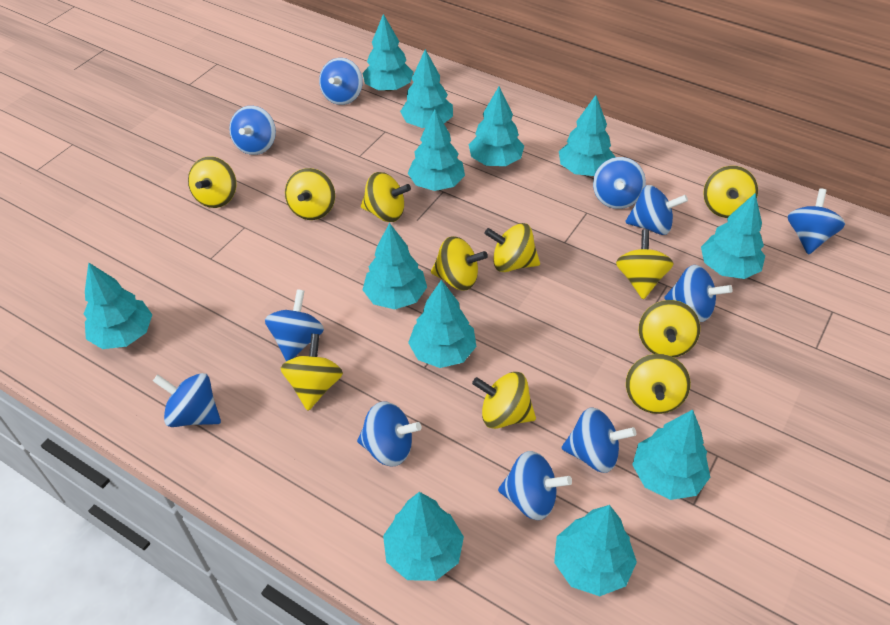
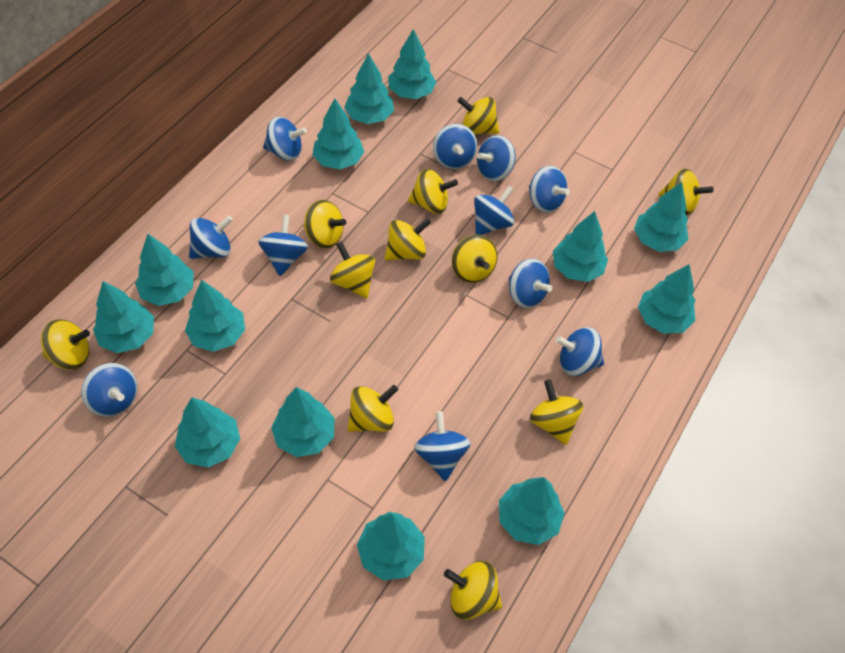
turquoise tree: [84,263,152,349] [362,14,413,91] [363,223,427,309] [383,492,464,581] [400,49,453,128] [408,109,465,191] [408,280,476,368] [469,87,524,166] [554,505,637,596] [559,95,615,176] [632,409,710,500] [701,193,765,279] = 12 -> [93,281,154,353] [135,234,194,306] [175,397,240,468] [185,280,245,352] [271,387,335,457] [312,98,364,169] [344,53,394,124] [357,512,425,581] [388,29,436,99] [499,477,565,545] [553,211,608,282] [634,182,688,252] [638,264,696,334] = 13

